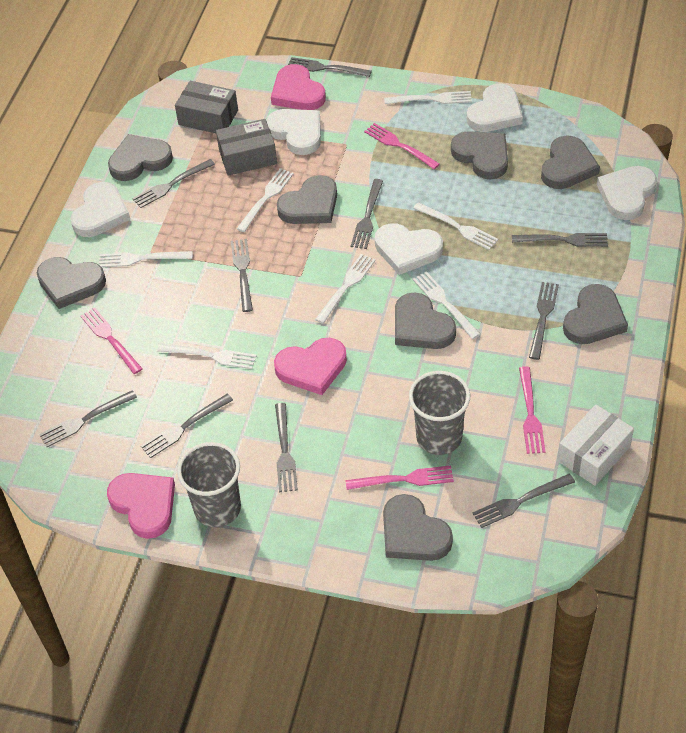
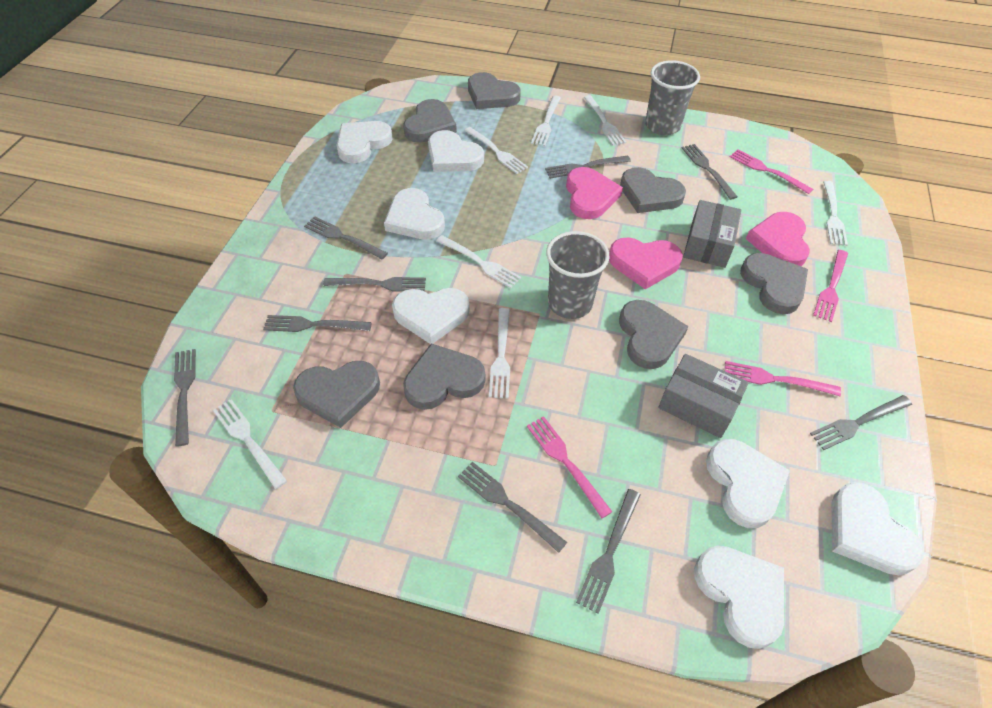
grey fork: [39,390,137,447] [132,159,215,208] [141,394,233,458] [231,239,253,312] [275,403,298,492] [288,57,372,77] [351,179,383,249] [472,474,575,528] [512,233,608,247] [529,282,559,360] = 10 -> [174,349,196,447] [263,315,372,332] [304,216,388,259] [323,277,426,292] [458,462,567,553] [545,156,631,179] [576,489,641,614] [682,144,738,200] [810,395,912,450] = 9
grey heart: [37,257,106,309] [108,134,173,181] [277,175,337,224] [383,494,453,561] [395,292,456,349] [451,131,508,180] [541,135,600,189] [563,284,628,344] = 8 -> [293,361,380,428] [403,99,457,143] [403,344,485,410] [468,72,521,109] [619,300,689,369] [620,167,686,213] [740,253,808,314] = 7
white box: [557,405,634,486] = 1 -> none = 0
white heart: [70,182,130,237] [266,109,321,155] [375,223,443,275] [467,83,523,132] [597,166,657,220] = 5 -> [336,121,393,163] [384,188,445,240] [392,288,470,344] [428,130,484,172] [694,546,784,649] [706,439,790,528] [831,482,924,575] = 7

